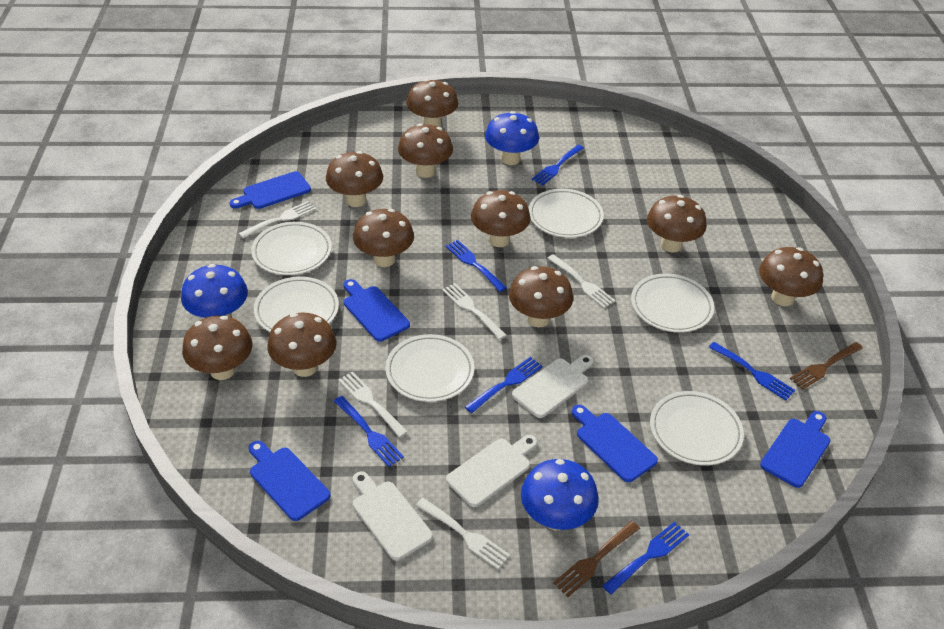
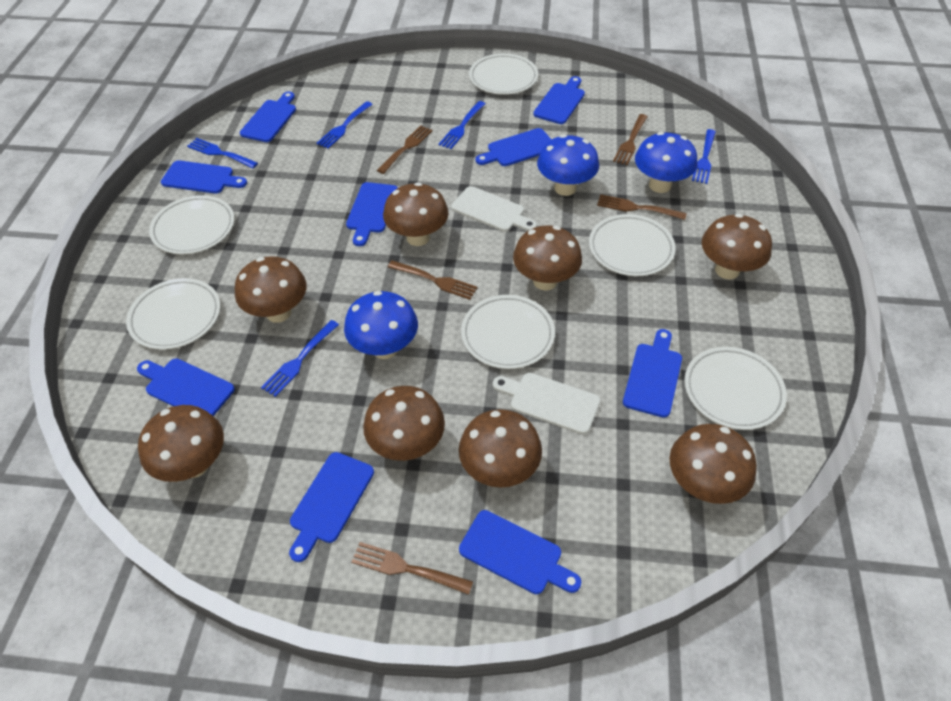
blue cutting board: [229,171,311,209] [249,440,331,521] [344,279,410,342] [572,405,658,482] [760,411,830,488] = 5 -> [137,359,235,416] [161,160,247,193] [240,92,296,142] [289,452,374,562] [346,182,398,246] [459,510,582,594] [475,128,552,166] [533,76,585,124] [623,329,682,418] = 9
blue fork: [334,396,404,467] [446,240,507,292] [465,357,543,413] [532,145,584,185] [602,522,689,594] [709,342,795,400] = 6 -> [187,138,258,168] [261,320,339,397] [317,101,373,149] [439,101,486,149] [692,129,716,184] = 5
brown fork: [553,521,640,597] [790,342,863,390] = 2 -> [351,542,473,595] [377,125,433,174] [388,260,478,300] [597,194,687,220] [613,114,648,165] = 5
brown mushroom: [182,316,253,380] [267,313,337,377] [326,151,383,207] [353,209,414,267] [398,123,453,178] [406,79,458,127] [471,190,530,247] [509,266,573,327] [647,195,707,253] [759,247,823,306] = 10 -> [138,405,224,482] [235,256,307,323] [363,386,445,461] [383,182,449,246] [459,409,542,488] [513,225,582,291] [670,424,757,504] [702,214,772,280] = 8
white cutting board: [353,471,433,561] [446,435,538,507] [512,355,594,418] = 3 -> [451,186,537,232] [493,373,600,434] = 2
white fork: [239,201,316,238] [338,371,408,438] [416,498,510,569] [442,283,507,340] [547,254,615,308] = 5 -> none = 0

